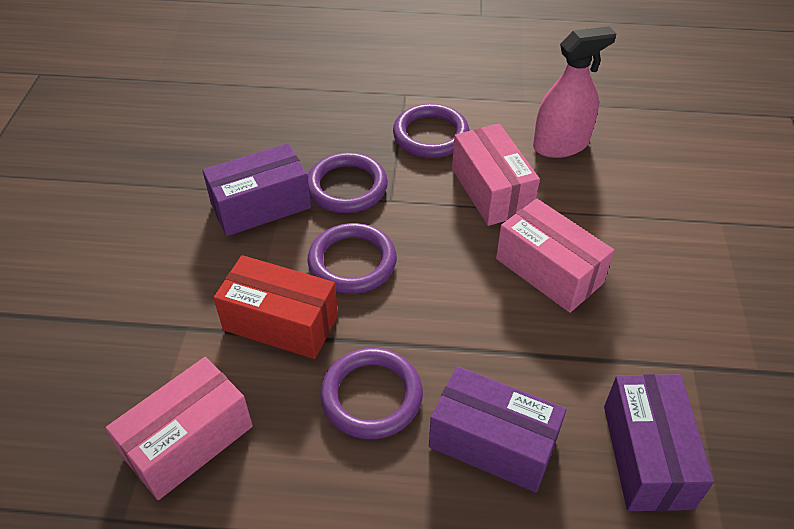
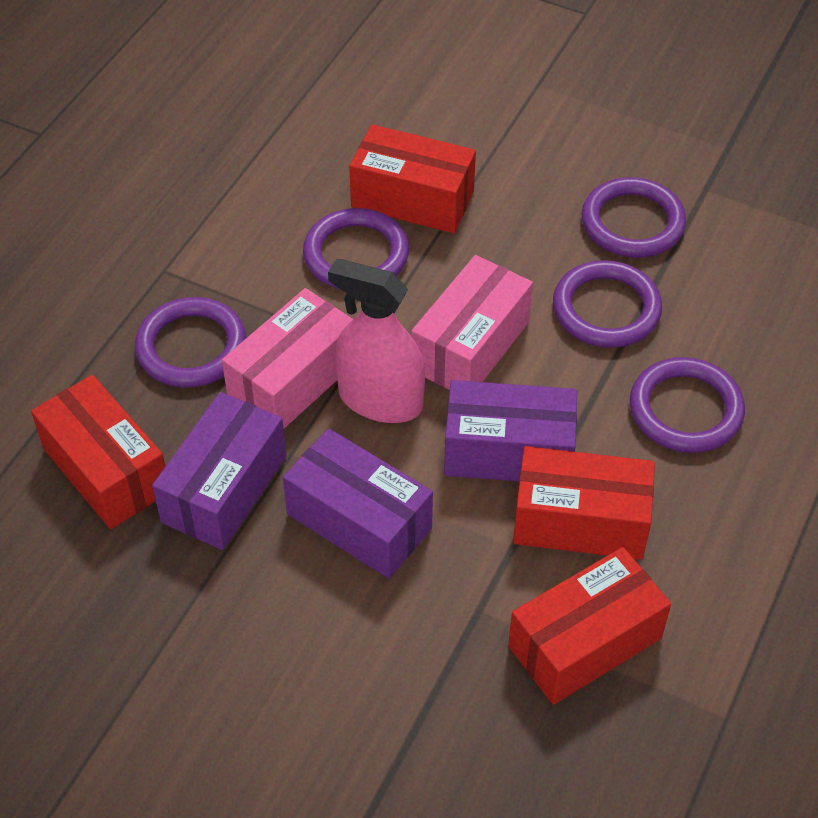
pink box: [106,357,253,500] [452,124,540,226] [496,198,614,313] = 3 -> [222,288,353,428] [411,255,533,390] = 2
purple ring: [307,153,388,213] [307,223,397,294] [320,348,423,439] [393,104,469,158] = 4 -> [135,297,247,387] [303,208,409,289] [553,260,662,348] [581,177,686,258] [630,357,745,453] = 5
red box: [214,255,338,359] = 1 -> [31,375,165,529] [349,124,476,233] [508,547,671,705] [513,446,655,560] = 4

